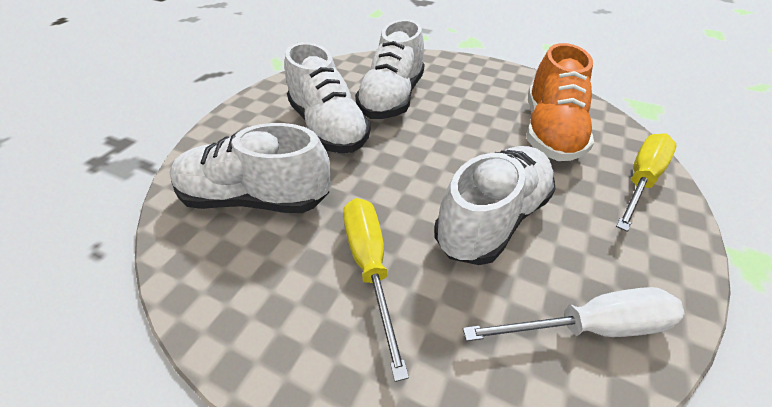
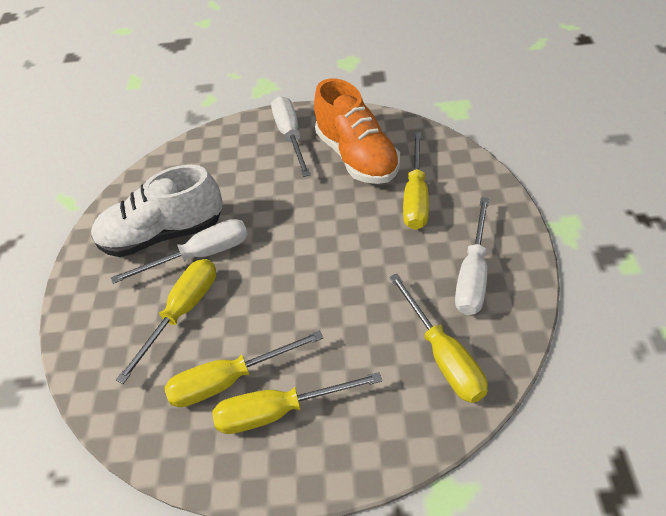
white screwdriver: [463,287,685,341] = 1 -> [111,219,248,284] [271,96,310,177] [455,197,489,315] = 3
white shoe: [169,123,331,213] [285,42,370,153] [355,19,425,119] [434,146,556,265] = 4 -> [91,165,223,257] = 1
yellow screwdriver: [343,198,409,382] [616,133,677,232] = 2 -> [116,259,216,384] [165,330,323,407] [212,372,382,434] [389,274,488,403] [403,132,429,230] = 5

